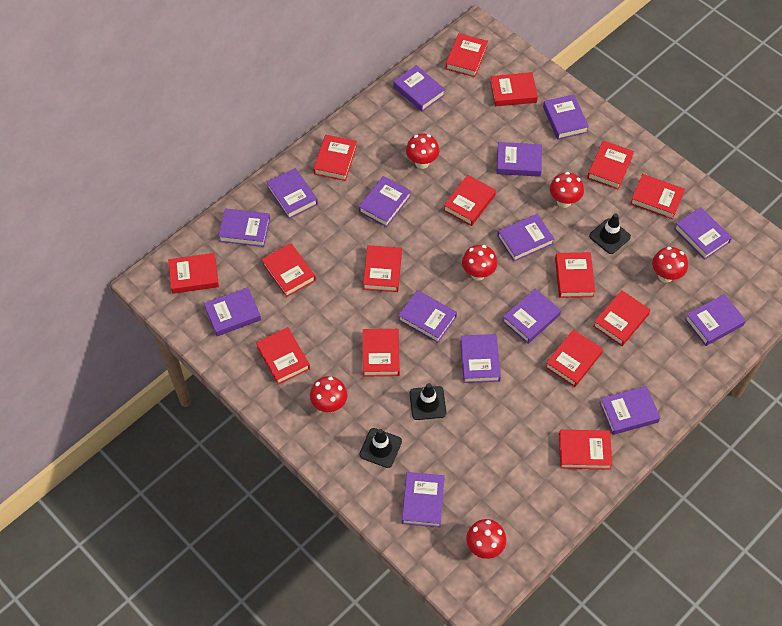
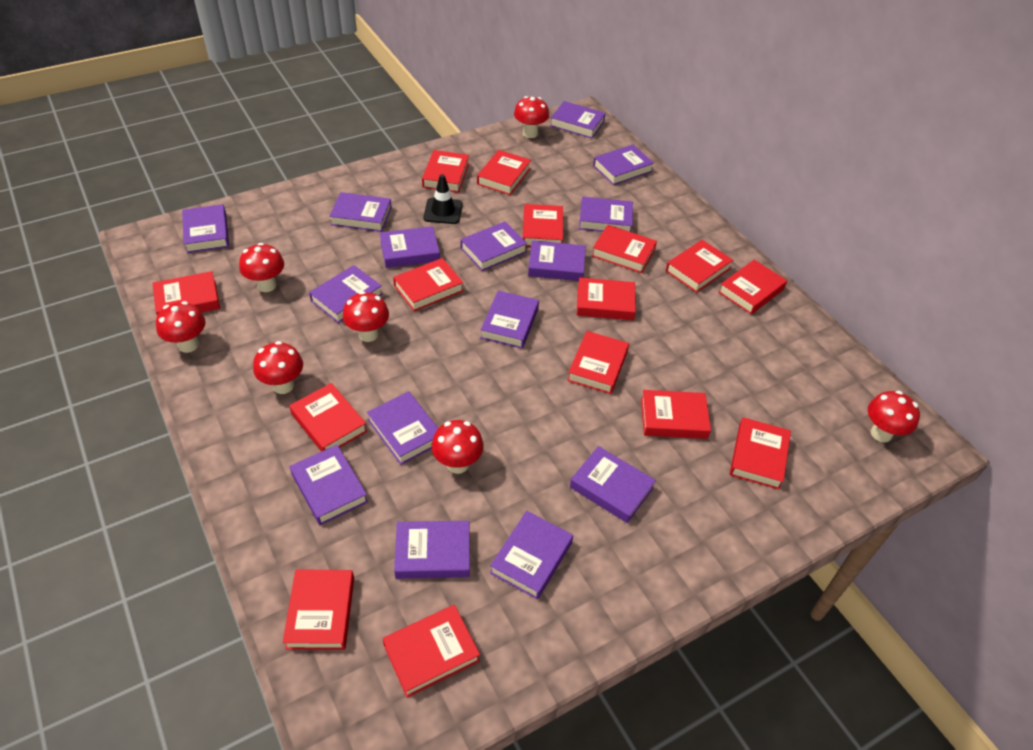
black traffic cone: [359,428,402,468] [410,383,446,420] [589,213,631,254] = 3 -> [423,174,463,224] = 1
red mushroom: [310,376,347,413] [406,134,439,169] [462,245,497,280] [466,519,506,559] [550,172,584,208] [652,247,688,283] = 6 -> [156,301,206,353] [239,243,284,292] [253,341,303,394] [343,291,389,342] [431,420,484,474] [514,96,549,138] [868,391,920,442] = 7

